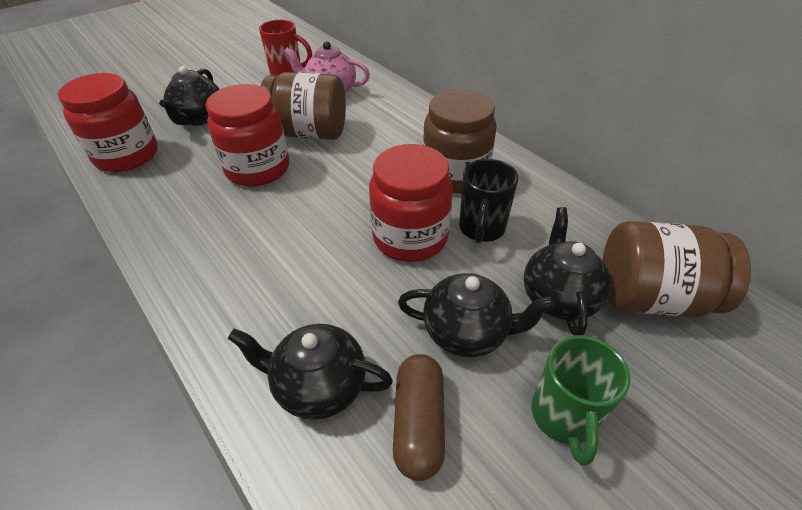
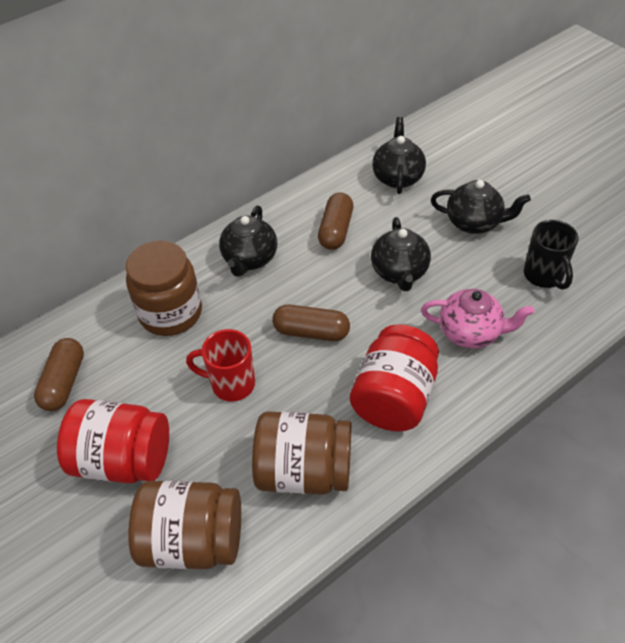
brown capsule: [393,354,445,481] = 1 -> [34,338,84,411] [272,305,350,341] [318,193,353,250] = 3
green mug: [532,335,631,466] = 1 -> none = 0
red jar: [58,73,158,172] [206,84,289,187] [369,144,453,262] = 3 -> [57,399,169,483] [350,324,439,431] = 2

